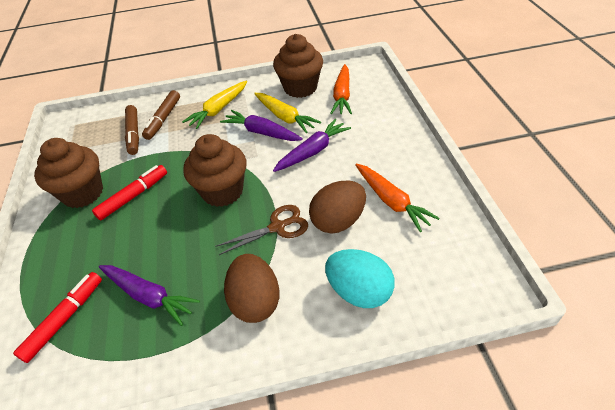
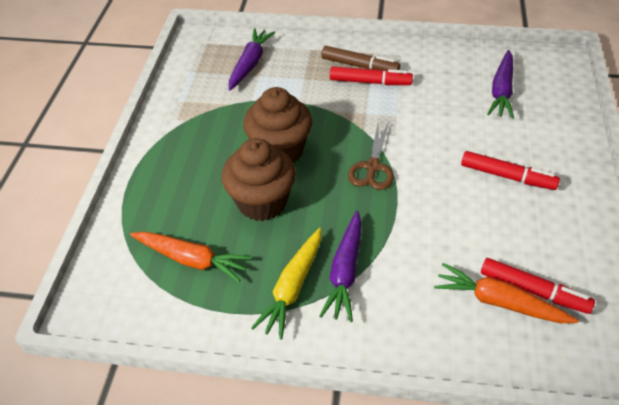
brown cupcake: [34,138,103,208] [183,134,247,207] [273,34,323,98] = 3 -> [221,138,296,221] [243,87,312,163] = 2
brown egg: [224,254,279,323] [309,180,366,234] = 2 -> none = 0
brown marker: [125,105,139,155] [142,90,180,140] = 2 -> [321,46,400,71] = 1
red marker: [13,272,102,363] [92,165,167,221] = 2 -> [330,66,413,85] [461,151,560,190] [481,258,595,314] = 3
turquoise egg: [325,249,395,308] = 1 -> none = 0
yellow carrot: [182,81,247,129] [254,93,321,133] = 2 -> [251,228,321,340] = 1

